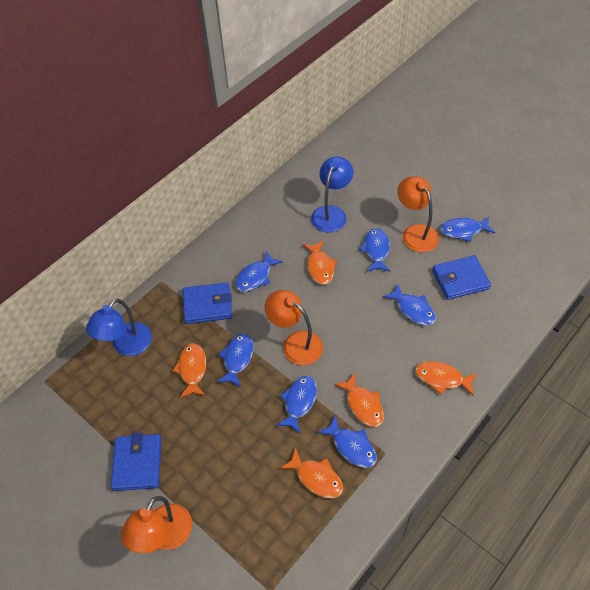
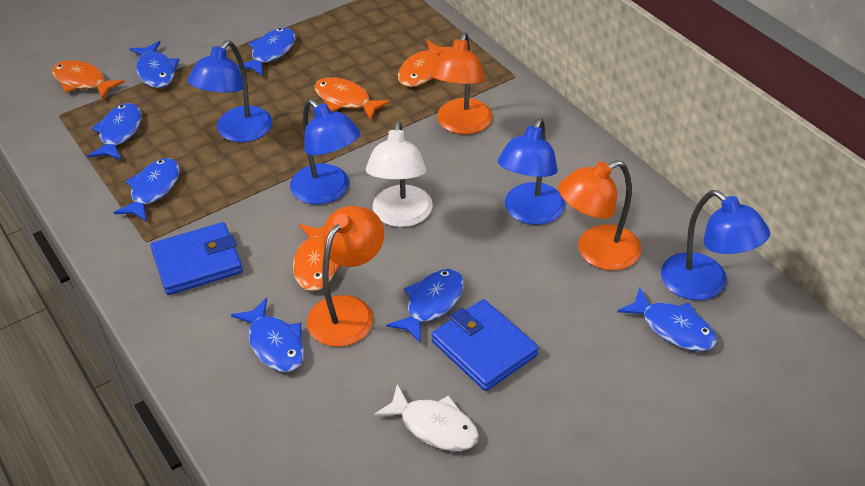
blue lamp: [86,298,152,356] [311,157,353,232] = 2 -> [188,41,272,142] [290,99,361,205] [498,118,565,225] [661,190,770,300] = 4
blue wallet: [111,433,161,491] [183,282,232,324] [432,255,491,300] = 3 -> [150,222,243,295] [431,299,539,391] = 2
orange fish: [172,343,206,398] [280,448,343,498] [303,241,337,285] [334,373,384,427] [415,361,478,396] = 5 -> [52,60,125,100] [293,224,340,291] [315,77,391,120] [398,40,452,87] = 4
white fish: none = 0 -> [374,384,479,451] = 1
white lamp: none = 0 -> [366,121,433,227] = 1

